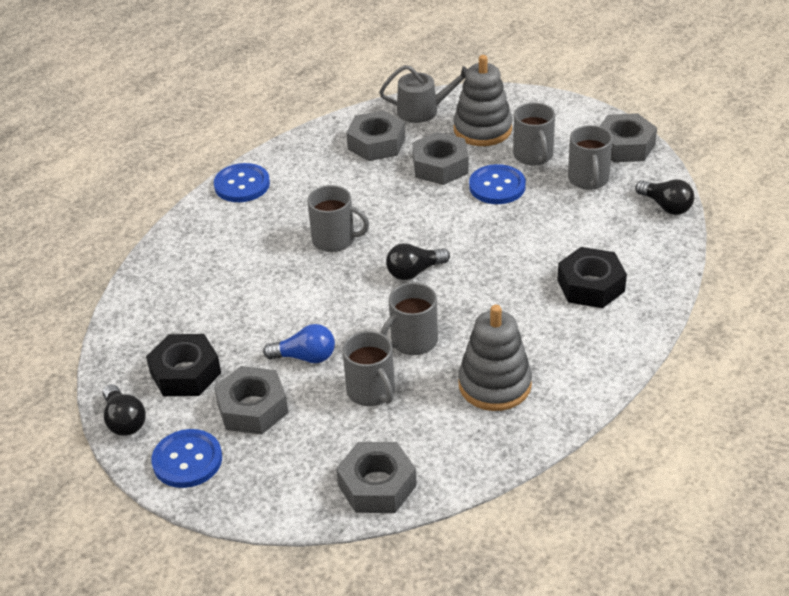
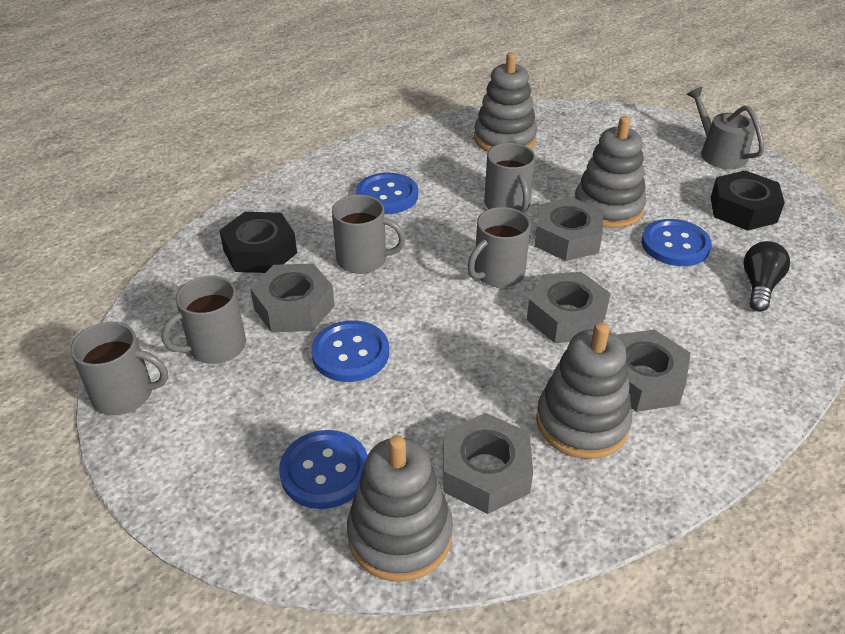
black light bulb: [103,384,146,436] [386,243,450,280] [636,179,694,215] = 3 -> [743,241,790,312] = 1
blue button: [152,429,222,488] [214,163,270,202] [469,164,526,204] = 3 -> [279,430,368,509] [311,321,389,382] [356,173,418,214] [641,219,712,266] = 4
blue light bulb: [263,324,335,363] = 1 -> none = 0
grey stacking toy: [453,55,512,146] [458,305,532,411] = 2 -> [347,435,453,582] [474,52,537,152] [536,322,632,459] [575,116,646,228] = 4

